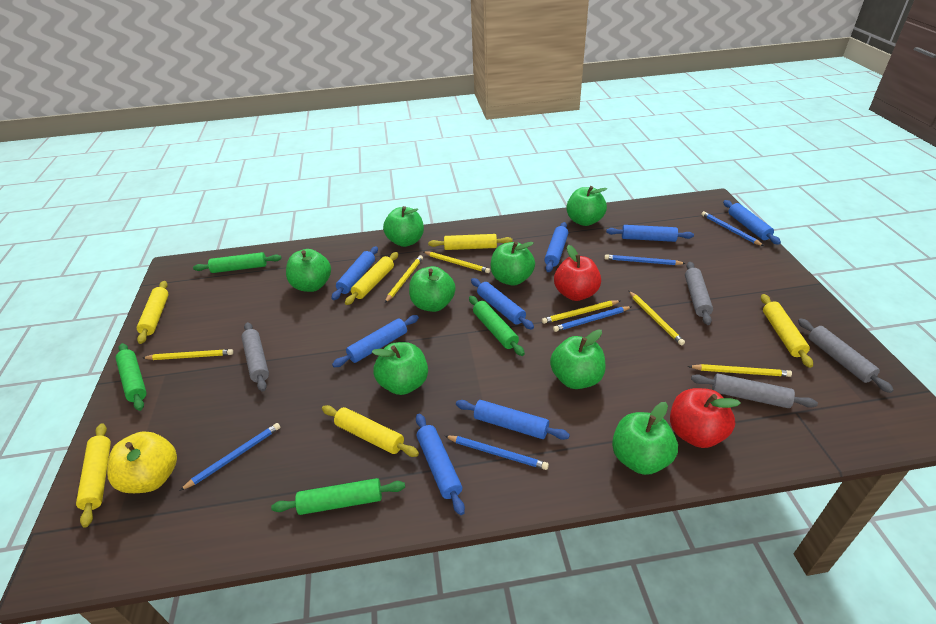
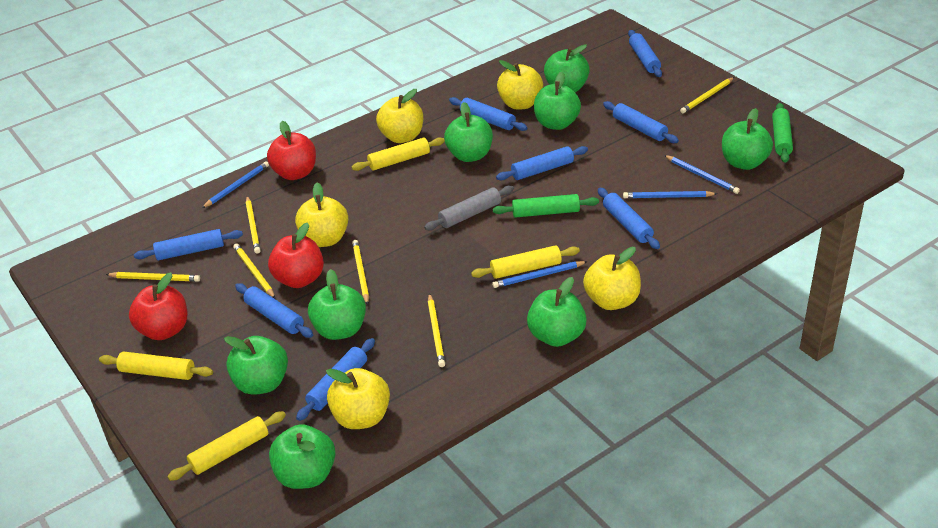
blue pencil: [179,423,281,491] [445,435,549,470] [553,306,631,332] [604,254,686,265] [701,211,764,246] = 5 -> [202,161,269,208] [492,261,588,288] [623,191,718,198] [664,155,740,194] = 4
green rolling pin: [116,343,147,411] [193,252,282,273] [271,478,405,515] [469,296,525,356] = 4 -> [493,194,599,218] [772,103,793,163] = 2
grey rolling pin: [241,322,269,392] [685,262,713,325] [691,373,818,408] [798,318,894,393] = 4 -> [424,186,514,230] = 1
red apple: [554,245,601,301] [670,388,741,448] = 2 -> [129,273,187,340] [267,121,316,180] [268,223,324,288] = 3
yellow apple: [107,432,177,493] = 1 -> [295,183,348,247] [326,368,390,429] [376,89,423,143] [497,60,543,109] [583,247,641,310] = 5
yellow rolling pin: [76,423,111,528] [137,281,169,344] [322,405,419,457] [345,252,398,305] [428,234,513,250] [761,294,813,368] = 6 -> [99,352,213,380] [167,411,286,481] [352,137,445,171] [471,245,580,279] = 4

